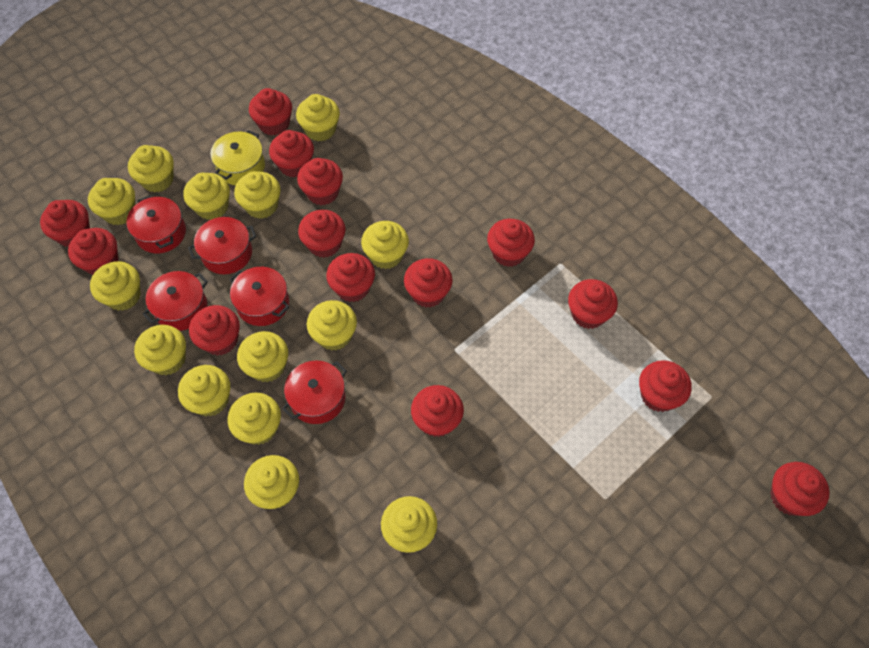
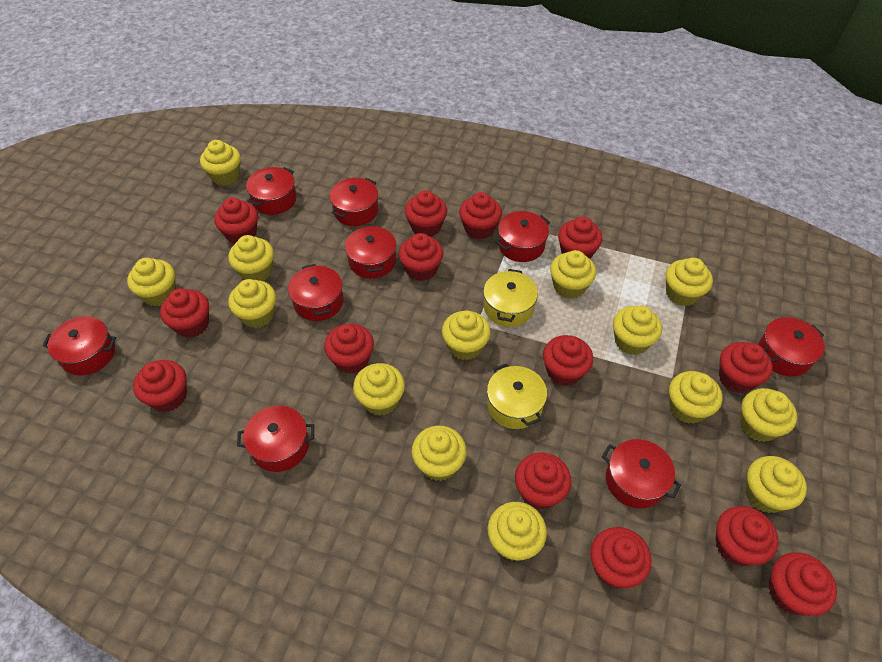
red pot: [126,195,186,253] [143,271,208,331] [188,217,257,274] [229,267,289,326] [282,361,347,424] = 5 -> [43,316,116,375] [237,406,314,472] [246,167,297,215] [288,264,344,321] [330,178,379,226] [345,225,397,278] [496,211,550,262] [602,439,681,509] [758,317,825,377] = 9
yellow pot: [210,130,265,185] = 1 -> [483,269,538,327] [487,363,547,429] = 2

